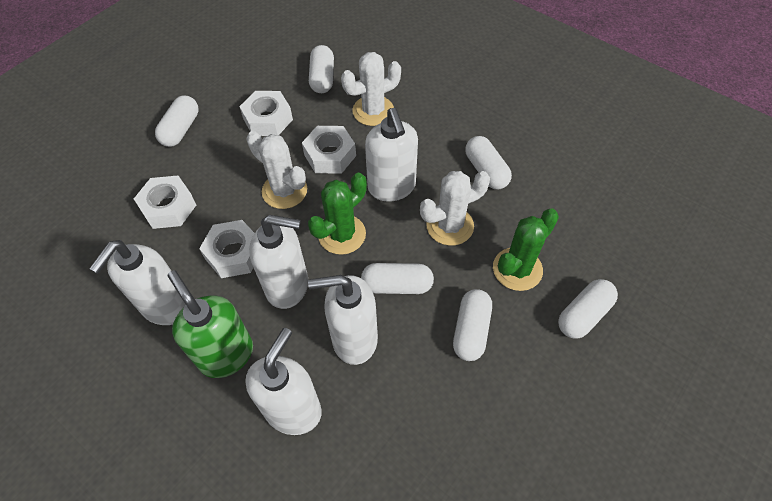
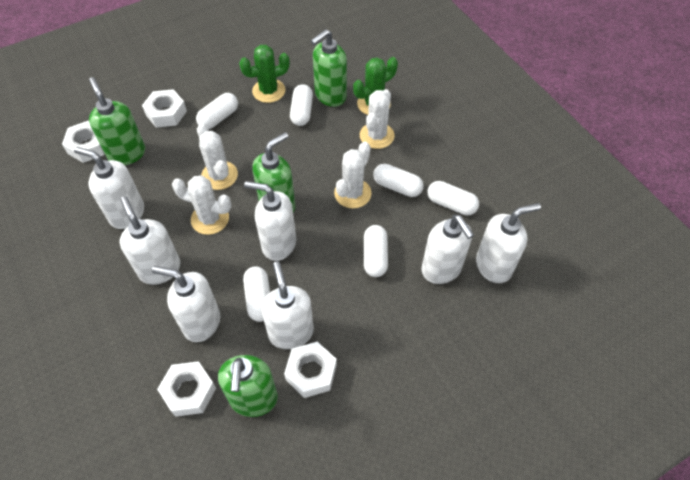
green soap dispenser: [167,270,253,378] = 1 -> [89,77,145,165] [218,355,278,417] [252,132,296,213] [311,29,347,107] = 4
white cactus: [246,131,307,209] [341,52,401,126] [420,171,490,246] = 3 -> [172,175,231,235] [197,123,238,190] [334,142,372,208] [360,89,395,149] = 4
white soap dispenser: [90,240,186,325] [245,328,322,435] [249,215,308,309] [308,275,378,365] [365,108,418,202] = 5 -> [74,147,144,229] [120,196,180,285] [152,266,220,342] [244,181,296,261] [261,261,314,349] [421,215,474,284] [476,203,541,283] = 7

